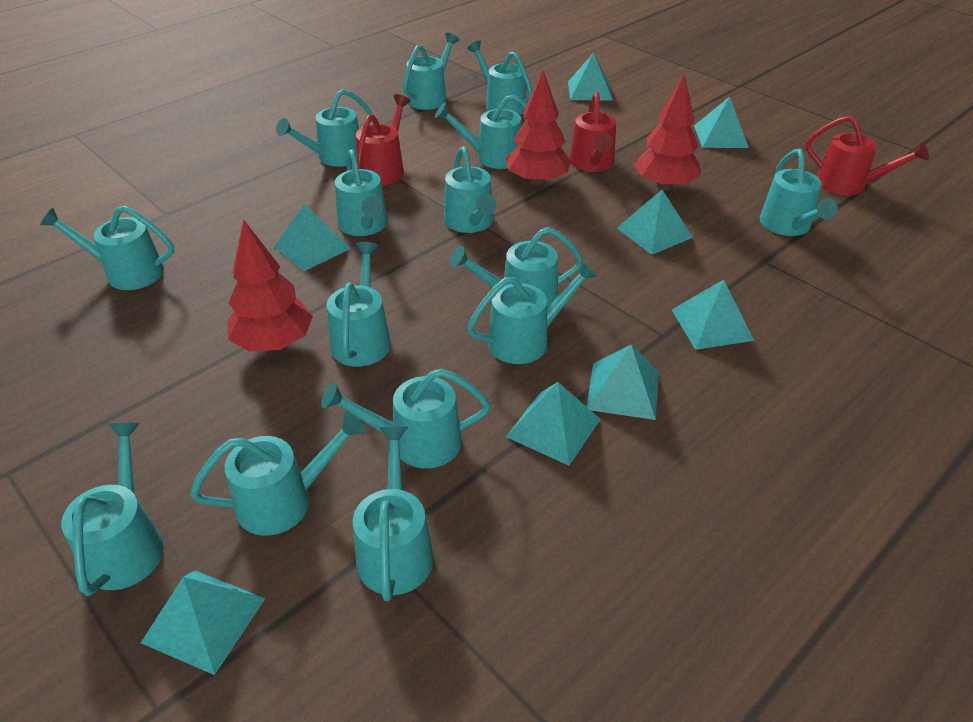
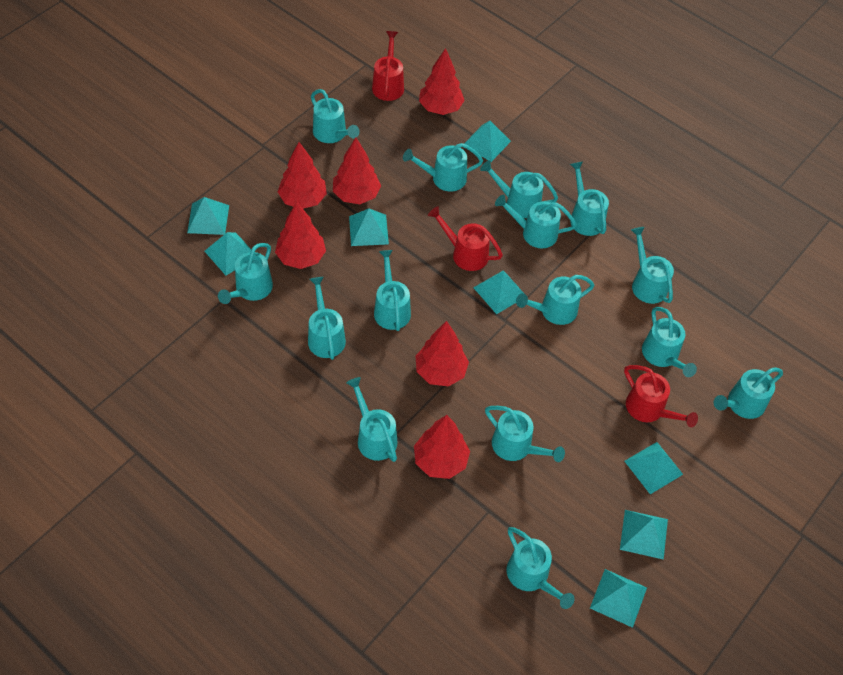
red tree: [227,220,313,352] [506,71,572,186] [634,74,701,190] = 3 -> [275,202,326,269] [278,142,327,209] [333,138,381,204] [414,415,470,479] [415,321,469,386] [419,48,465,115] = 6

